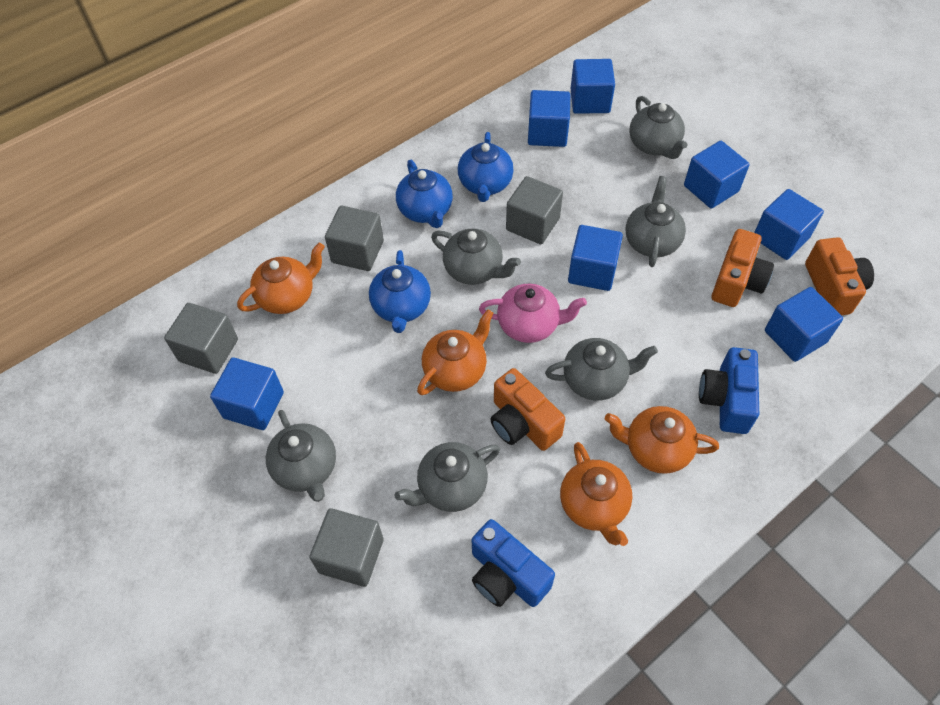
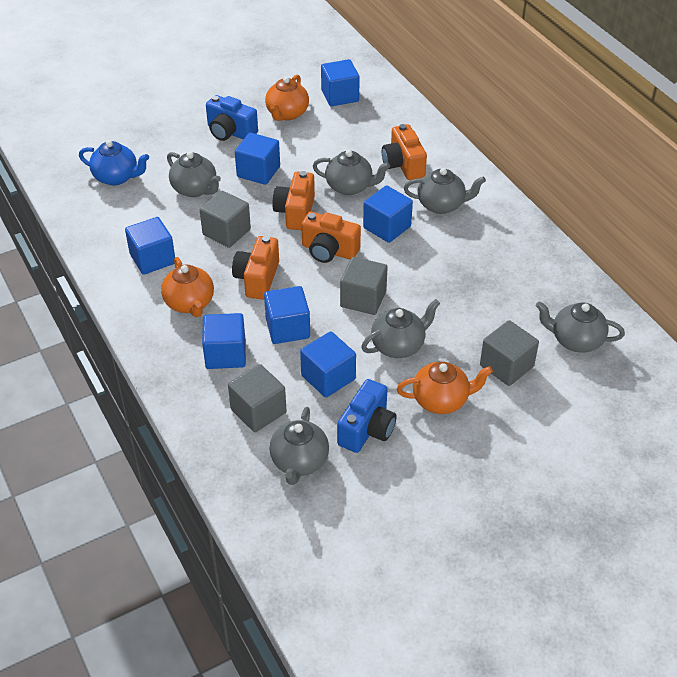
blue teapot: [369,250,431,333] [396,160,453,228] [458,132,514,202] = 3 -> [79,140,149,185] = 1
orange camera: [490,368,565,451] [711,229,774,307] [805,237,874,315] = 3 -> [232,236,279,300] [272,171,315,230] [301,212,361,263] [382,124,427,180] = 4
orange teapot: [237,243,325,314] [417,310,494,395] [560,442,633,546] [605,406,719,474] = 4 -> [161,257,214,317] [265,75,309,121] [397,362,493,414] = 3
pink teapot: [479,284,587,343] = 1 -> none = 0

